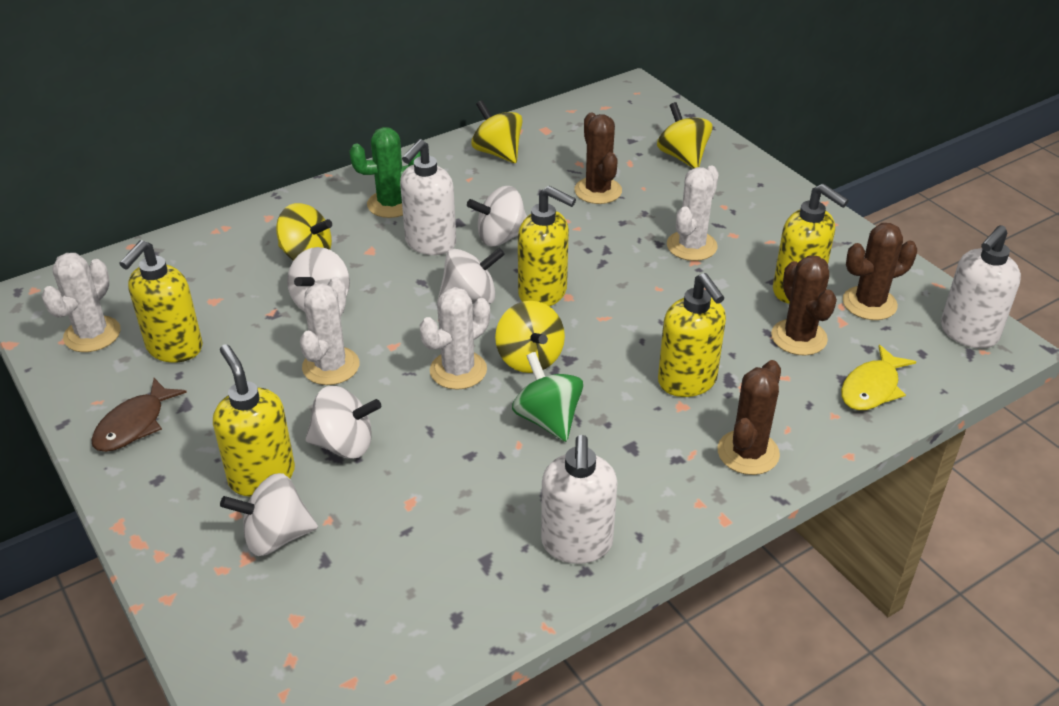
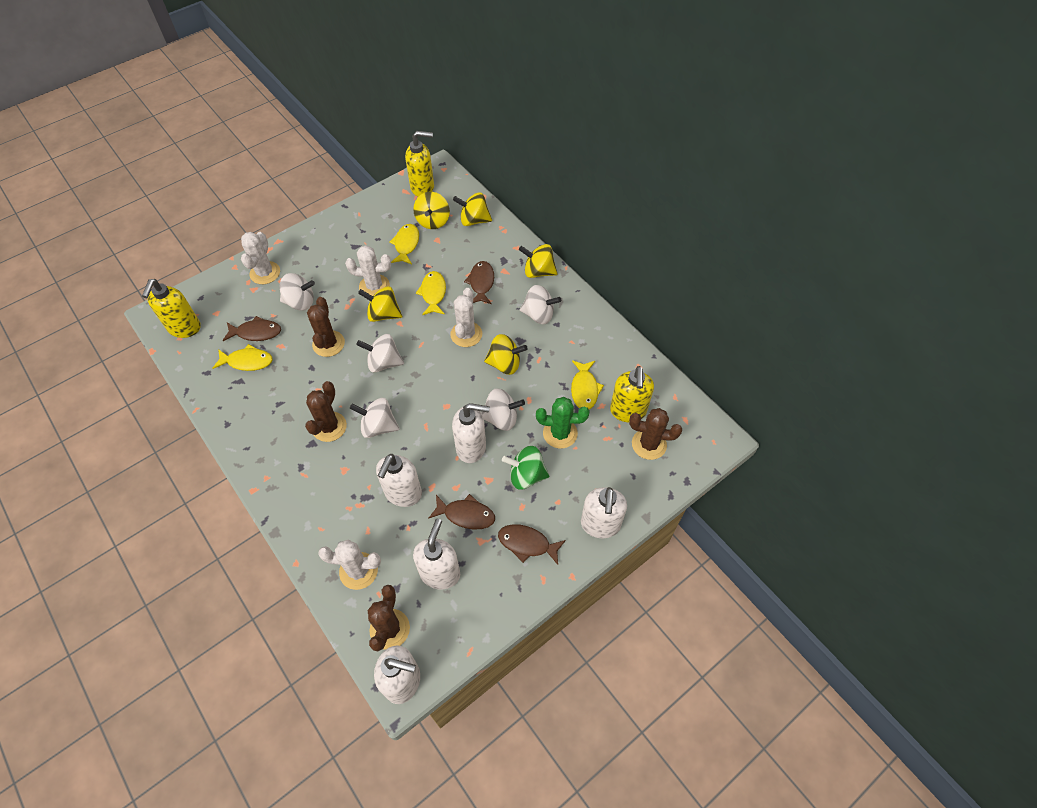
brown fish: [91,378,187,452] = 1 -> [223,316,281,341] [428,494,495,529] [464,261,494,304] [498,524,566,565] = 4
white soap dispenser: [400,139,456,255] [541,435,618,564] [941,225,1021,349] = 3 -> [374,645,420,704] [376,454,422,507] [413,519,460,589] [452,403,490,463] [581,487,627,538] = 5
yellow fish: [841,345,916,410] = 1 -> [212,344,273,371] [389,224,419,265] [416,271,446,315] [571,360,604,410] = 4
yellow soap dispenser: [119,240,202,363] [213,344,295,497] [518,186,576,306] [658,273,726,397] [773,184,849,304] = 5 -> [142,279,201,338] [405,131,434,197] [610,366,654,422] = 3
yellow spinning top: [276,203,332,261] [471,100,523,163] [495,301,565,373] [657,102,712,169] = 4 -> [358,286,402,322] [413,192,450,229] [453,192,492,226] [484,334,528,375] [519,244,558,278] = 5

